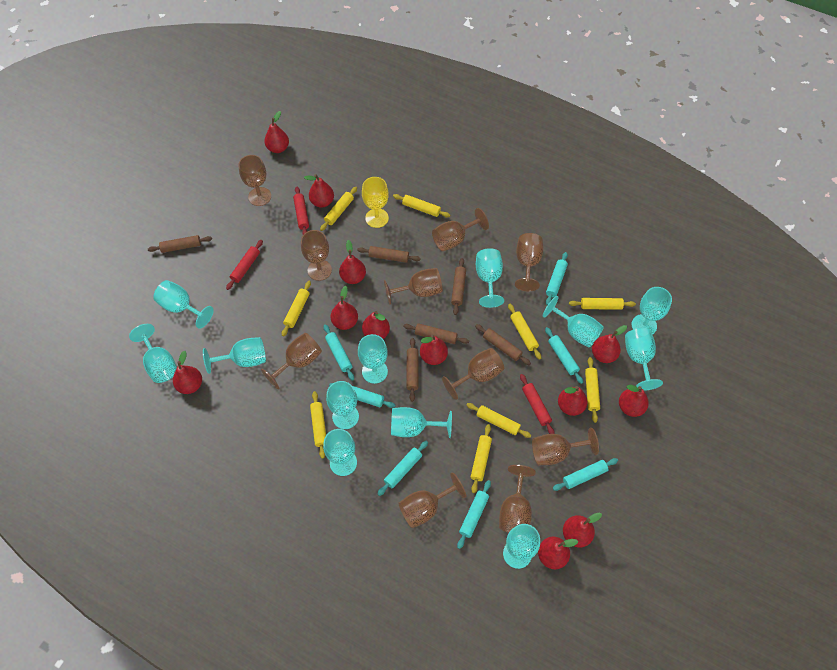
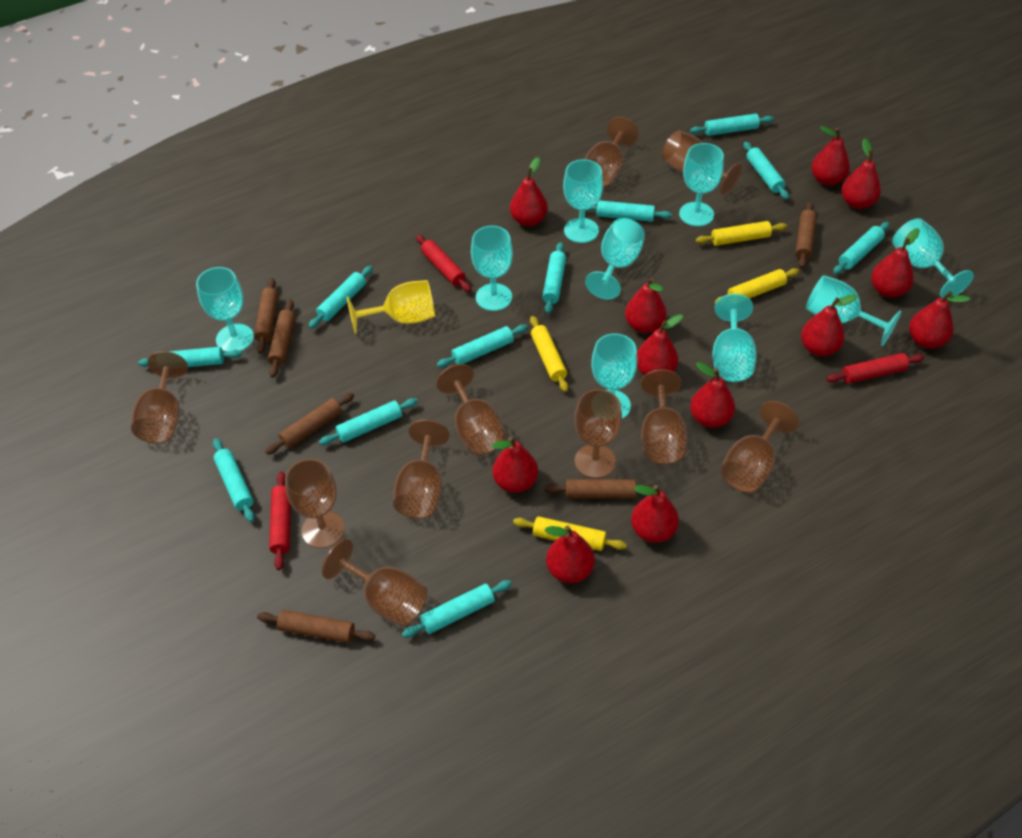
turquoise goblet: [129,324,177,383] [153,280,214,329] [203,337,266,374] [323,429,357,476] [326,381,359,429] [358,334,388,384] [391,407,452,438] [476,248,504,308] [503,524,540,569] [543,296,604,347] [625,328,663,391] [632,287,672,335] = 12 -> [196,267,254,352] [471,226,513,311] [563,159,603,243] [585,218,645,300] [591,333,637,419] [679,143,724,226] [712,294,757,382] [806,275,902,346] [892,218,974,298] = 9
turquoise rolling pin: [324,324,354,381] [329,383,396,408] [378,441,428,496] [457,480,491,549] [545,327,583,384] [546,252,568,305] [553,458,618,491] = 7 -> [138,347,242,367] [213,438,255,522] [308,266,373,329] [319,398,418,445] [402,580,512,638] [437,324,528,368] [542,242,566,314] [585,200,672,222] [690,114,774,136] [743,142,789,199] [833,222,890,274] = 11
yellow rolling pin: [282,281,311,337] [310,391,326,459] [320,187,357,231] [393,194,450,218] [466,403,531,438] [471,424,492,493] [508,304,541,360] [569,298,636,310] [585,357,600,423] = 9 -> [513,516,627,551] [530,316,568,392] [696,221,787,246] [715,268,799,304] = 4

